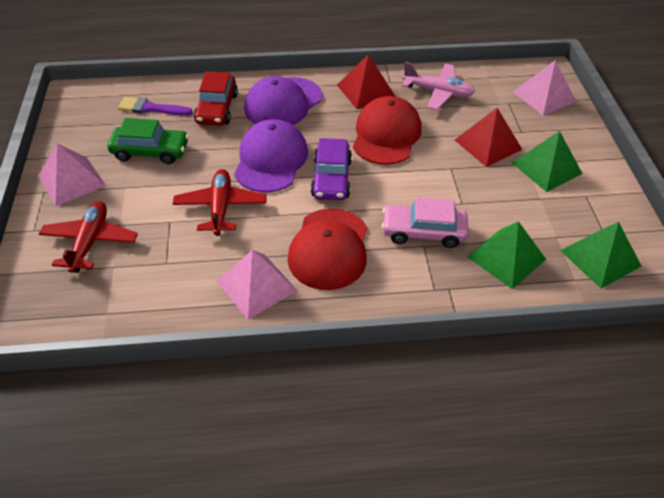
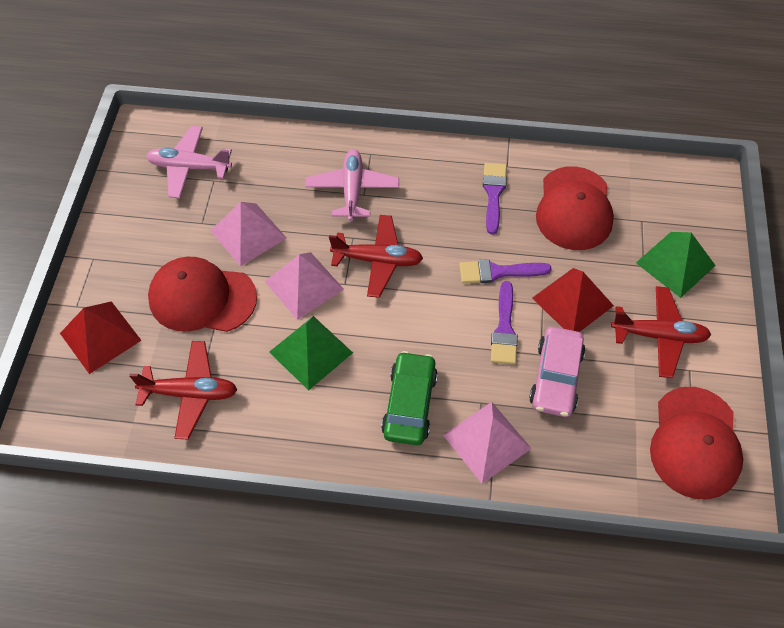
green pyramid: [467,221,546,289] [512,131,583,192] [560,222,641,289] = 3 -> [269,316,353,390] [636,232,716,298] = 2
pink plane: [402,62,475,110] = 1 -> [146,126,232,198] [305,149,399,221] = 2
purple brush: [118,97,193,116] = 1 -> [459,259,551,283] [483,163,507,235] [491,281,518,364] = 3
purple cap: [234,119,308,193] [244,76,323,125] = 2 -> none = 0
purple car: [311,138,352,200] = 1 -> none = 0
red cap: [287,208,367,290] [353,96,422,165] = 2 -> [148,257,257,332] [536,166,614,250] [650,387,743,500] = 3
red car: [194,71,238,125] = 1 -> none = 0
red plane: [39,201,138,273] [173,169,267,236] = 2 -> [129,341,237,439] [329,215,423,298] [611,286,711,378] = 3

